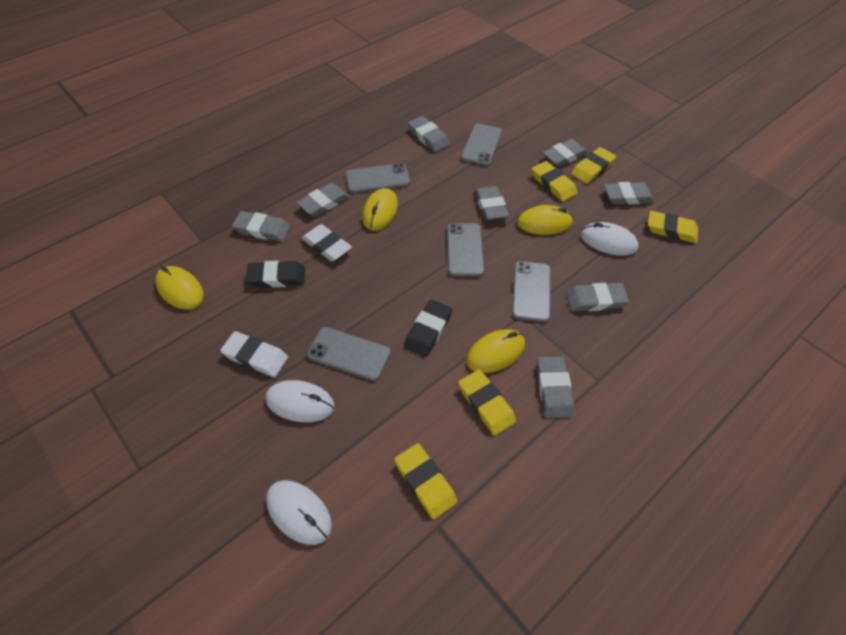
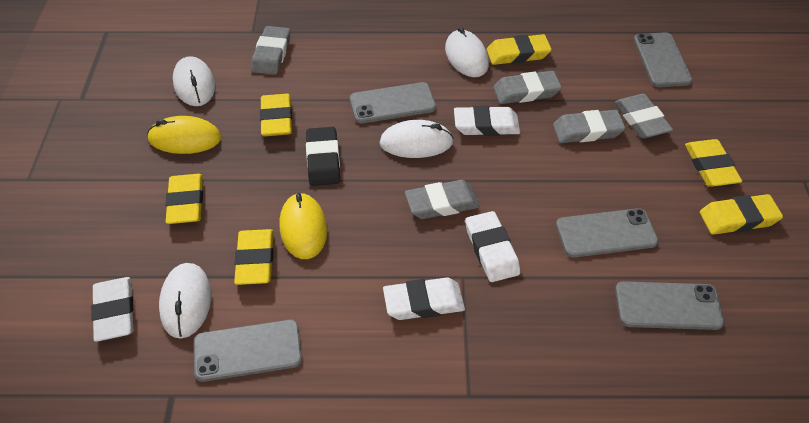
black eraser: [246,261,305,287] [404,299,452,357] = 2 -> [306,127,340,186] = 1
grey eraser: [232,211,290,242] [297,183,350,217] [408,116,450,152] [475,186,509,220] [537,356,574,418] [542,139,588,167] [566,283,629,311] [604,182,654,205] = 8 -> [251,26,290,75] [405,180,480,219] [493,71,562,104] [553,110,626,143] [615,94,673,139] = 5
white eraser: [220,331,288,377] [301,224,352,262] = 2 -> [91,277,134,342] [383,277,465,320] [454,106,520,136] [465,211,520,282] = 4
white mouse: [265,380,335,422] [266,480,332,545] [581,222,638,256] = 3 -> [159,263,211,339] [173,56,215,106] [380,120,454,158] [445,27,489,77] = 4
yellow eraser: [394,443,457,519] [458,369,516,436] [532,161,577,202] [571,147,616,184] [648,211,698,243] = 5 -> [165,174,203,224] [234,229,274,285] [260,94,292,136] [487,34,552,65] [685,139,742,187] [700,194,783,235] = 6
yellow mouse: [155,266,204,310] [362,188,398,231] [466,329,525,373] [517,205,573,235] = 4 -> [147,116,221,154] [280,193,327,259] = 2

